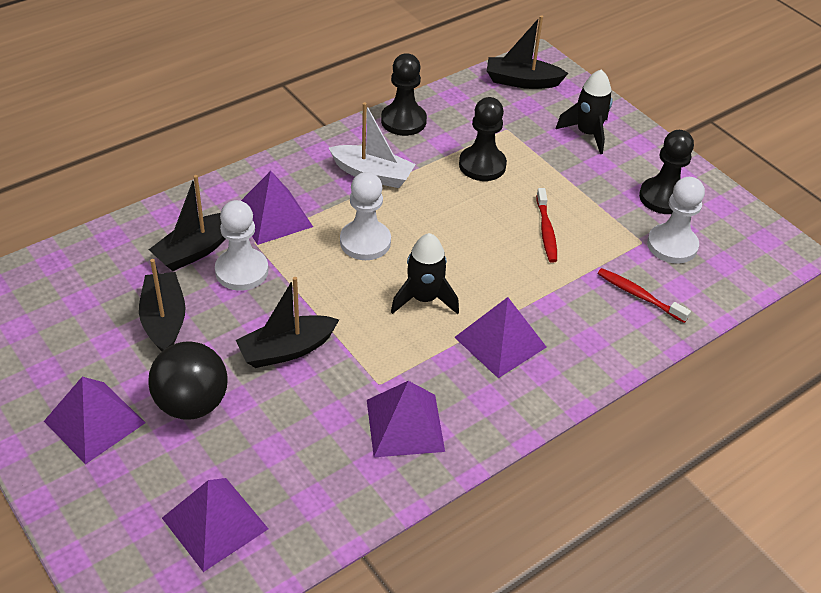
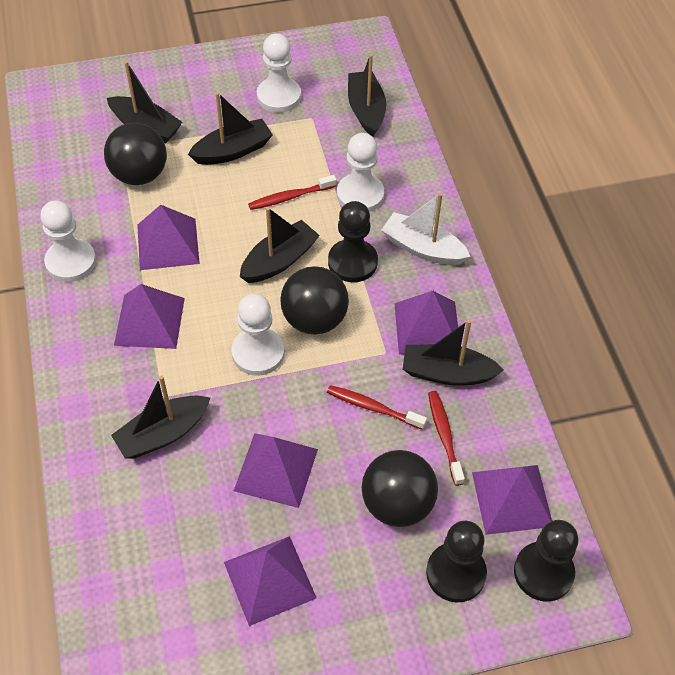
black ball: [148,341,228,420] = 1 -> [104,123,167,185] [280,266,349,335] [362,450,438,527] = 3
black boat: [139,259,186,351] [149,175,226,271] [236,277,339,368] [487,15,568,89] = 4 -> [107,61,182,143] [111,375,210,459] [188,92,273,165] [240,207,320,283] [348,54,386,137] [403,320,504,386] = 6
black rocket: [391,233,459,314] [556,70,612,154] = 2 -> none = 0
purple pyramid: [44,377,146,464] [162,478,268,572] [241,171,313,245] [367,381,445,457] [454,297,546,378] = 5 -> [114,284,185,349] [137,205,200,270] [224,536,317,626] [234,433,318,508] [394,290,458,355] [472,465,552,535] = 6
red toothbrush: [536,188,557,263] [597,268,691,323] = 2 -> [248,175,337,210] [327,385,427,430] [428,391,465,486] = 3
white pawn: [215,200,268,291] [340,172,391,260] [647,177,705,264] = 3 -> [40,200,96,282] [231,294,285,376] [257,33,301,113] [337,133,384,212] = 4

